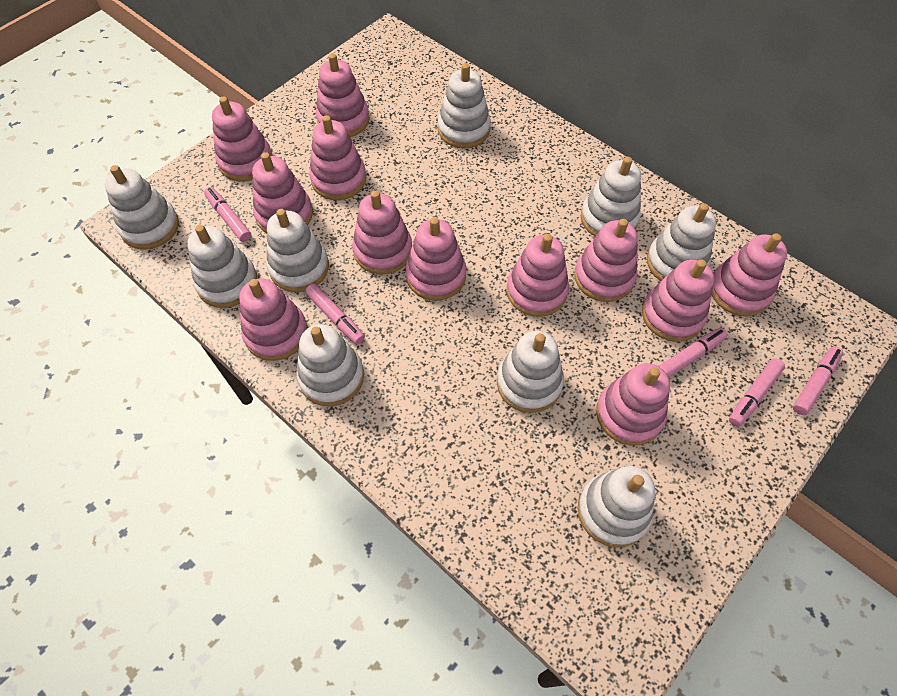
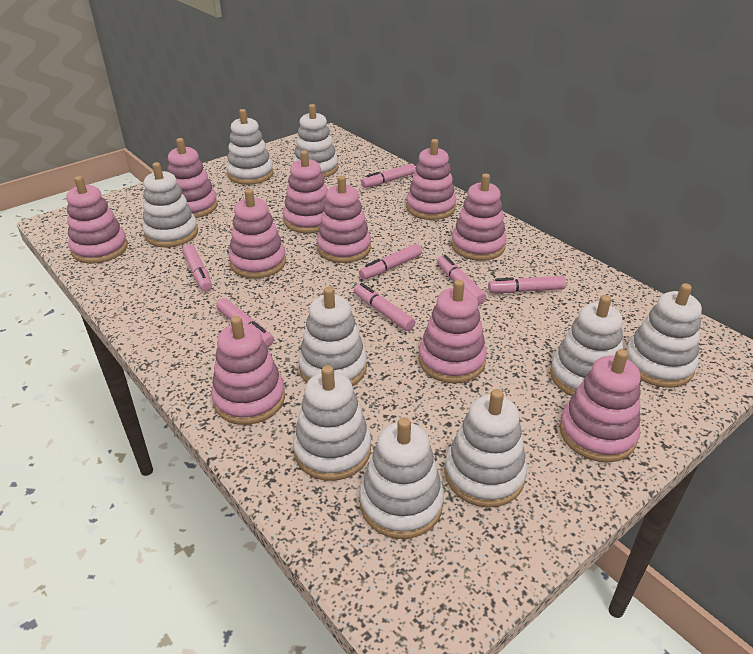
pink marker: [204,187,252,242] [305,284,365,344] [659,328,727,377] [729,358,785,427] [793,346,843,415] = 5 -> [182,244,212,291] [216,298,274,347] [354,283,415,331] [359,244,422,280] [361,163,416,188] [437,255,486,305] [488,276,566,293] = 7
pink stacking toy: [212,96,273,181] [239,279,307,361] [252,152,313,233] [309,115,367,200] [316,53,370,137] [352,191,412,275] [405,217,466,301] [507,234,569,317] [574,219,638,302] [596,363,670,446] [642,259,714,342] [711,233,787,316] = 12 -> [66,176,128,264] [167,138,218,218] [211,316,285,425] [229,189,286,279] [283,150,328,233] [317,176,371,263] [406,139,456,220] [418,279,487,383] [451,174,507,261] [559,349,640,462] = 10

